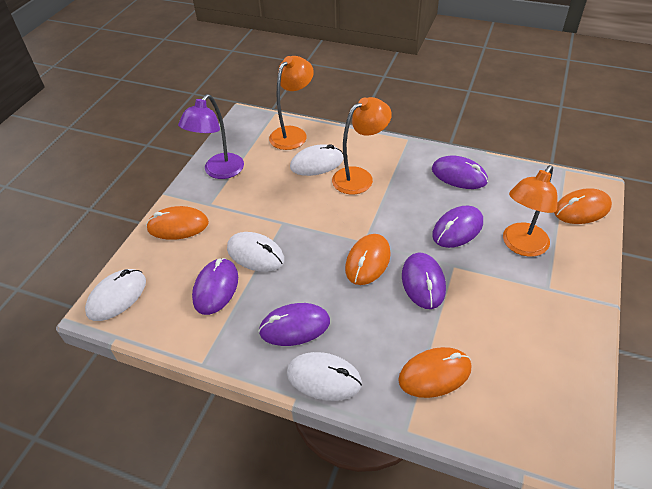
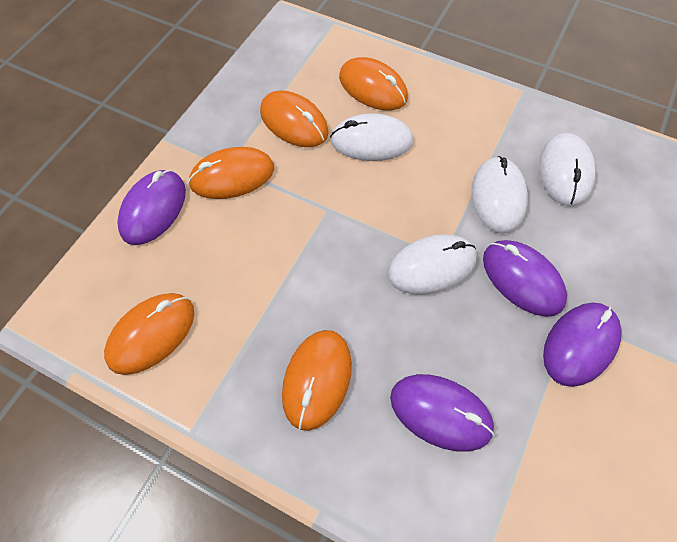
orange lamp: [269,56,314,150] [332,97,392,194] [503,165,558,257] = 3 -> none = 0
orange mouse: [146,206,209,240] [345,234,391,285] [398,347,471,398] [554,188,612,224] = 4 -> [104,293,194,375] [188,147,274,199] [260,91,329,147] [282,330,352,431] [339,57,408,110] = 5
purple lamp: [178,94,244,179] = 1 -> none = 0
purple mouse: [192,258,238,315] [258,303,330,346] [402,253,446,309] [432,155,488,189] [432,206,483,248] = 5 -> [117,170,186,245] [390,374,494,452] [483,240,567,317] [543,303,622,387] = 4

